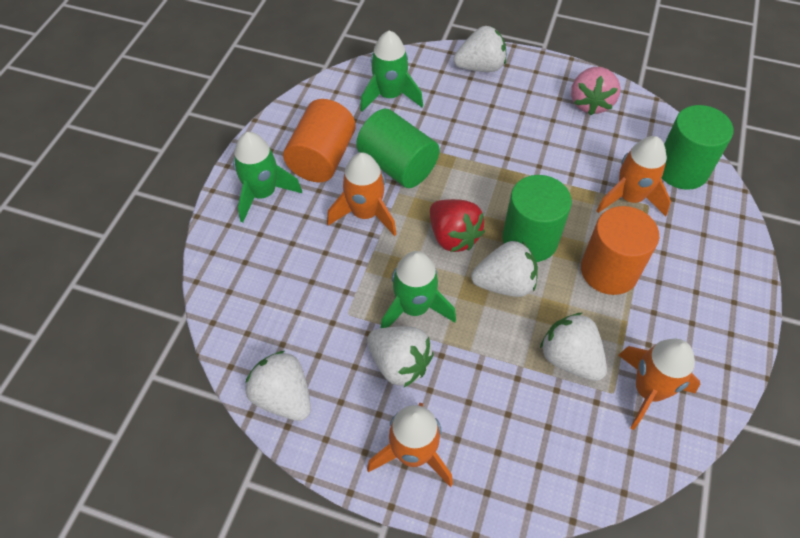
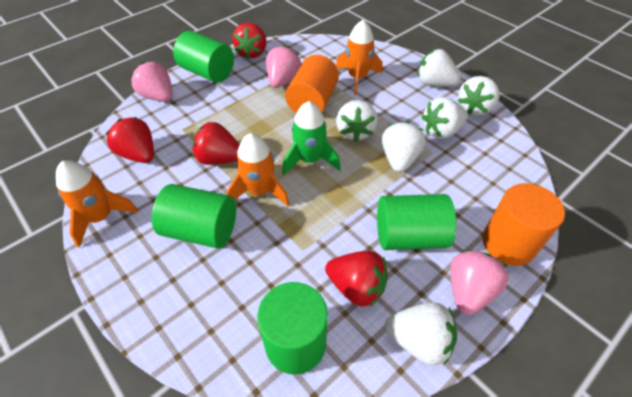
green cylinder: [356,109,440,188] [502,175,572,262] [662,105,734,190] = 3 -> [152,184,236,249] [173,31,234,83] [257,282,328,375] [377,194,456,250] = 4
green rocket: [233,132,302,223] [360,30,423,112] [381,251,456,328] = 3 -> [282,101,341,175] = 1
orange rocket: [327,152,397,236] [367,403,453,487] [596,136,671,216] [618,339,700,430] = 4 -> [56,161,138,248] [227,133,290,206] [336,20,382,95] = 3
pink strawberry: [571,67,621,116] = 1 -> [130,62,173,102] [266,45,301,88] [450,249,509,315] = 3
red strawberry: [430,199,485,252] = 1 -> [106,117,154,163] [192,122,239,165] [232,23,266,59] [325,251,388,307] = 4
white strawberry: [245,351,311,421] [367,326,434,387] [453,26,506,72] [471,241,538,297] [540,313,607,381] = 5 -> [336,100,378,142] [382,121,426,172] [385,302,457,366] [418,49,461,86] [422,97,468,139] [458,76,499,115] = 6

